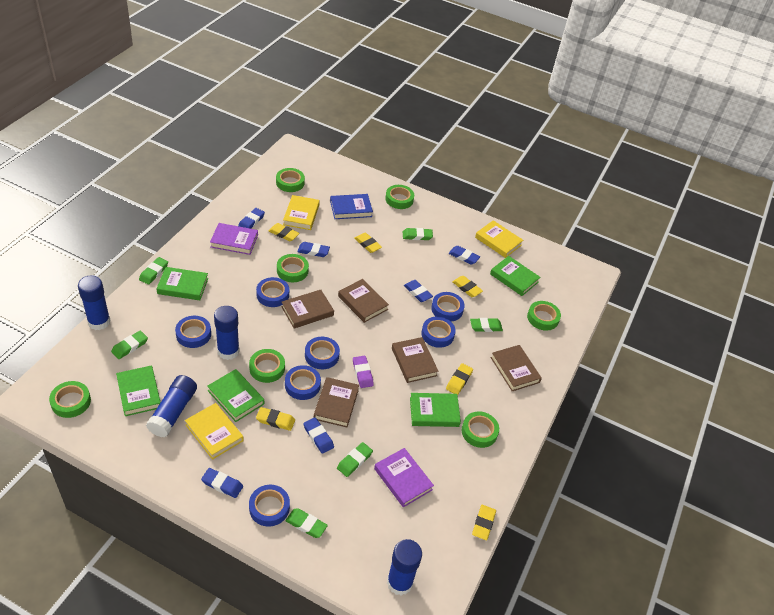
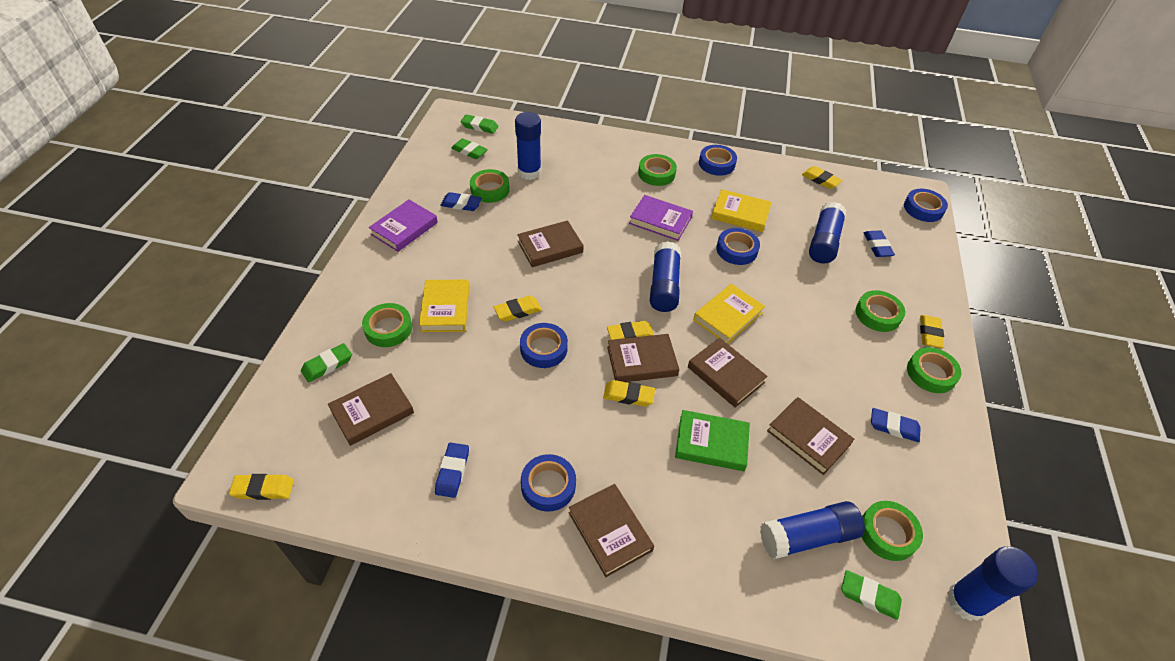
blue book: [330,194,373,219] = 1 -> none = 0
blue eraser: [201,468,243,498] [238,208,265,229] [297,242,330,257] [303,417,334,454] [404,280,433,302] [448,246,480,265] = 6 -> [435,442,469,498] [440,192,482,211] [863,231,895,257] [871,408,921,442] = 4
blue glue stick: [78,275,111,330] [146,375,197,438] [214,306,240,360] [387,539,422,595] = 4 -> [515,112,541,180] [650,241,681,312] [760,501,865,559] [809,202,846,264] [947,547,1038,621] = 5
blue tape: [175,316,211,348] [249,485,290,526] [256,277,289,307] [285,365,321,400] [305,337,340,369] [421,316,456,348] [431,292,465,322] = 7 -> [520,323,568,368] [521,454,576,512] [699,145,737,176] [716,228,760,265] [904,189,948,222] = 5
brown book: [281,290,334,329] [314,377,359,427] [338,279,389,323] [392,337,439,383] [491,345,542,391] = 5 -> [328,373,414,446] [517,220,584,267] [568,484,654,577] [607,334,679,382] [688,338,768,408] [767,397,854,475] = 6
green book: [116,365,161,416] [156,267,208,300] [207,369,264,422] [410,393,461,427] [490,256,541,296] = 5 -> [675,410,750,471] = 1
green eraser: [111,331,148,359] [139,257,168,285] [286,508,328,538] [337,442,373,477] [403,228,433,240] [470,318,503,332] = 6 -> [301,343,352,383] [451,138,488,159] [461,114,499,134] [841,570,902,620] = 4
green tape: [49,381,91,418] [249,349,285,383] [276,168,305,192] [277,254,309,282] [385,185,414,209] [462,411,499,448] [527,301,561,331] = 7 -> [362,303,412,347] [470,169,510,203] [638,154,677,186] [856,290,905,332] [861,501,923,561] [907,347,962,393] = 6
purple eraser: [353,356,374,388] = 1 -> none = 0

